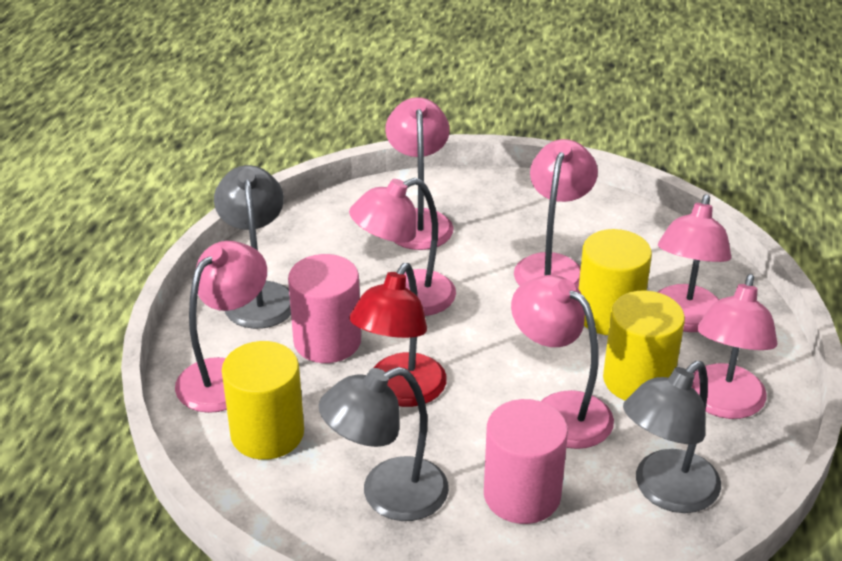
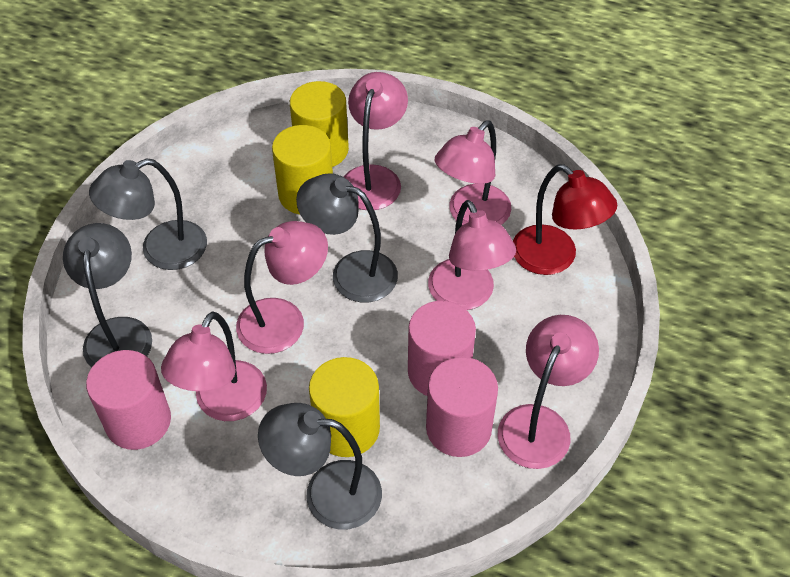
grey lamp: [214,165,291,329] [319,367,449,521] [623,361,721,513] = 3 -> [63,223,152,368] [89,158,207,270] [258,403,382,530] [296,174,398,302] = 4
pink cylinder: [288,254,361,363] [484,399,568,524] = 2 -> [86,350,171,450] [408,301,476,396] [426,357,498,457] = 3
pink lamp: [175,241,267,413] [349,178,456,316] [385,97,454,250] [511,275,614,449] [514,139,598,288] [658,194,731,332] [692,274,777,419] = 7 -> [161,312,267,421] [236,221,328,354] [344,72,408,210] [428,200,516,310] [435,120,511,225] [498,315,599,469] = 6

